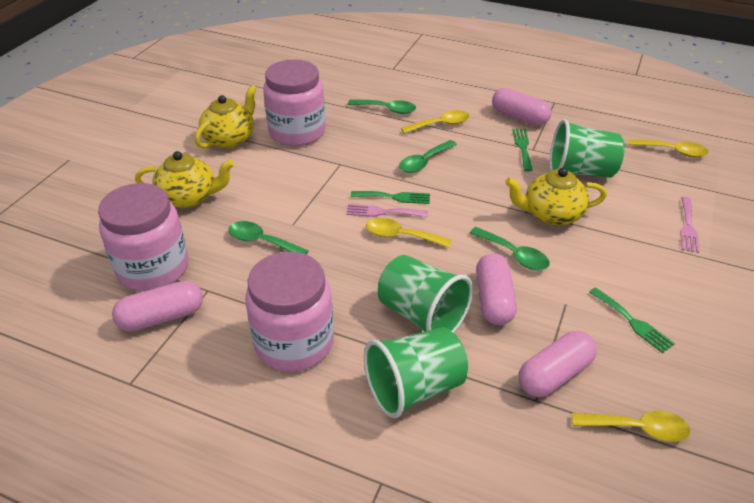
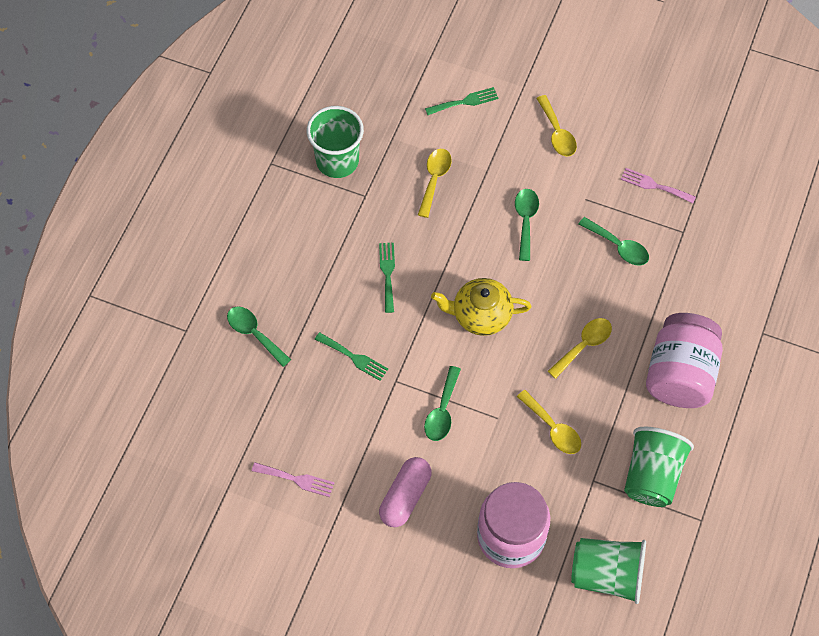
pink capsule: [112,281,203,332] [476,253,517,325] [492,88,551,126] [518,331,597,397] = 4 -> [379,457,432,527] = 1
pink jar: [98,183,189,291] [245,252,334,372] [263,59,326,146] = 3 -> [477,482,550,568] [646,313,723,408] = 2
yellow teapot: [135,151,234,208] [195,85,257,148] [505,168,607,226] = 3 -> [431,278,531,336] = 1

